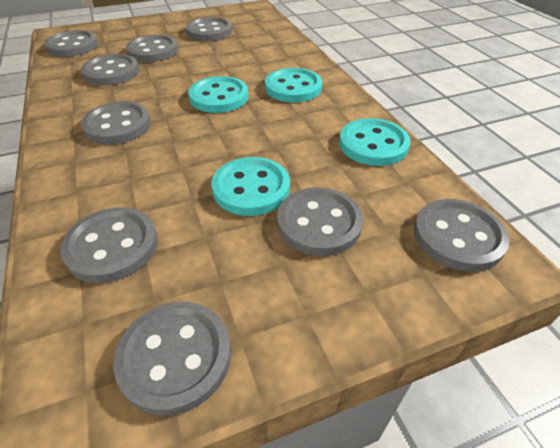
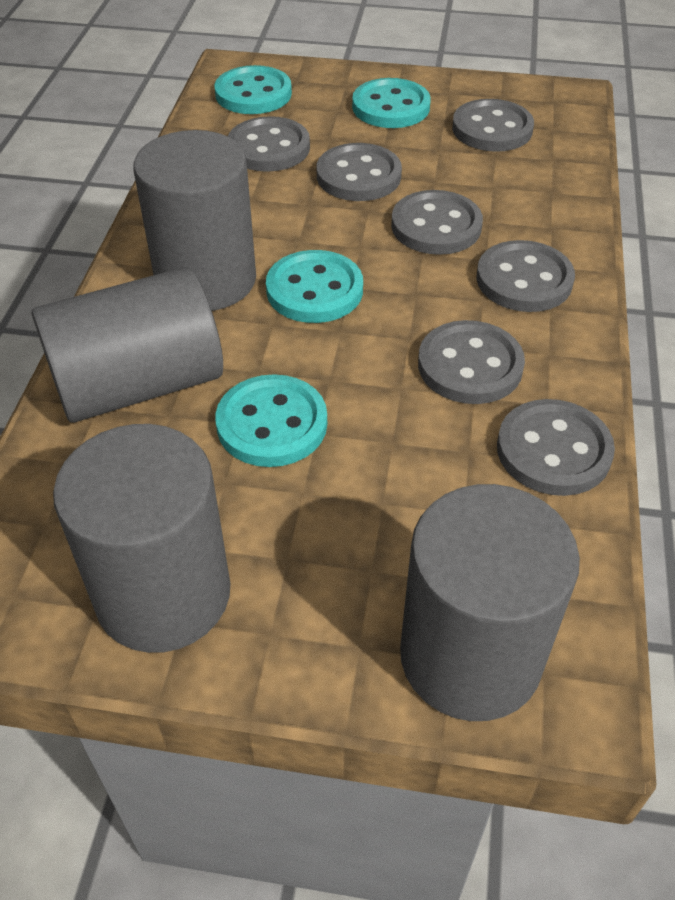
grey button: [44,30,98,57] [60,207,158,283] [81,54,139,86] [81,101,151,145] [113,302,231,415] [126,35,178,62] [186,17,232,41] [277,187,363,256] [414,199,510,272] = 9 -> [228,116,310,172] [317,143,402,201] [391,190,483,255] [418,320,525,404] [452,99,534,152] [476,240,575,312] [497,399,615,496] = 7
grey cylinder: none = 0 -> [32,267,223,423] [53,424,230,653] [133,130,256,311] [400,484,580,721] = 4

